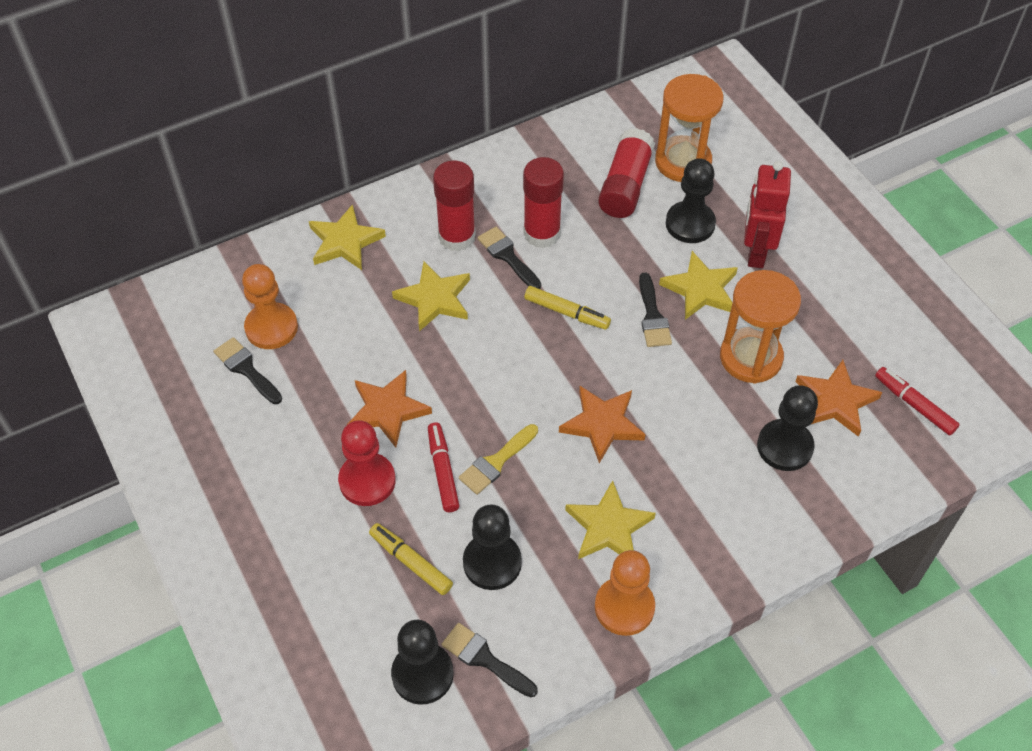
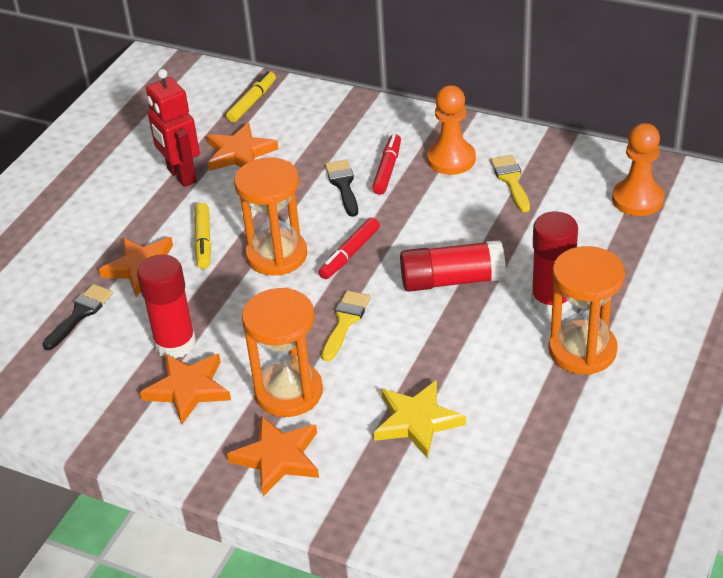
black brush: [213,337,282,404] [441,623,538,697] [477,227,541,289] [639,273,672,347] = 4 -> [43,284,113,350] [325,159,358,217] = 2
black pawn: [391,620,454,705] [463,504,522,590] [666,158,716,243] [757,385,818,471] = 4 -> none = 0
orange hourglass: [655,74,723,182] [720,270,801,383] = 2 -> [234,157,307,276] [242,288,323,417] [549,246,625,375] = 3
orange star: [348,370,432,447] [559,386,646,463] [795,360,882,437] = 3 -> [99,237,173,297] [140,354,231,424] [207,122,278,171] [227,416,319,496] = 4
red pawn: [338,420,396,506] = 1 -> none = 0
yellow brush: [459,424,538,495] = 1 -> [321,291,371,361] [490,155,530,212] = 2
yellow star: [309,204,386,270] [392,261,470,331] [565,480,656,559] [659,251,738,320] = 4 -> [374,380,466,458] = 1

